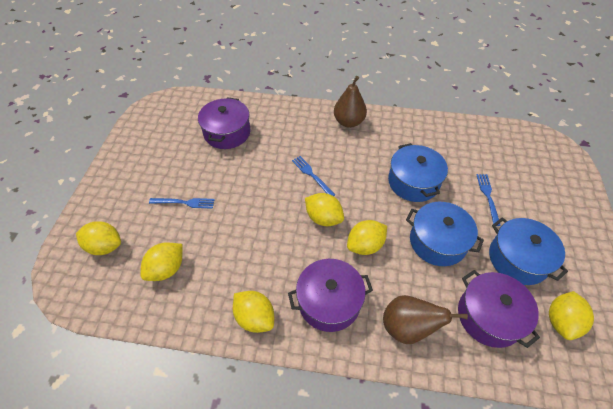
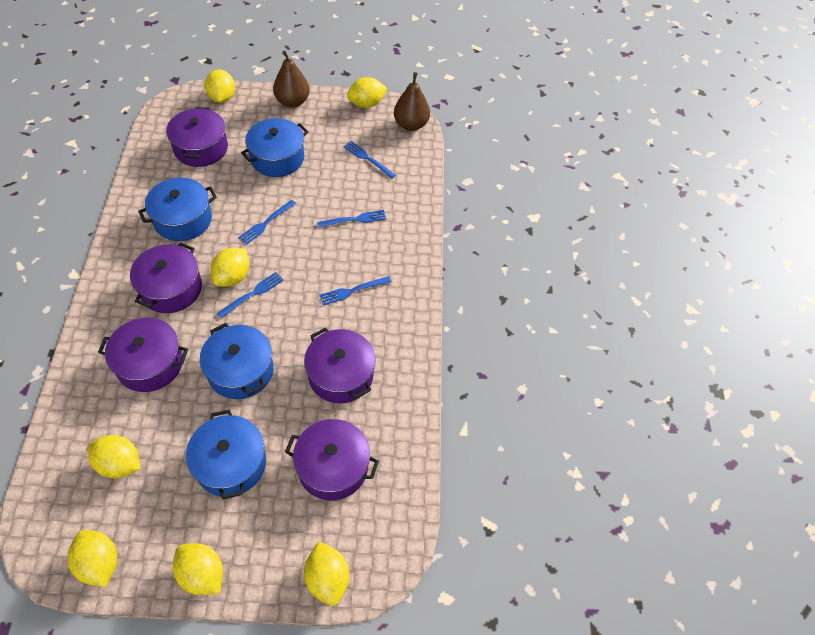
blue fork: [149,198,215,209] [292,156,335,196] [476,174,501,226] = 3 -> [217,272,284,318] [238,200,296,245] [317,210,386,228] [319,276,391,305] [343,141,396,179] = 5
blue pot: [388,143,448,202] [406,202,484,266] [489,217,568,285] = 3 -> [138,178,217,241] [186,409,266,500] [200,323,274,399] [241,118,308,177] = 4
purple pot: [198,97,250,149] [288,259,373,332] [458,270,540,348] = 3 -> [98,318,188,392] [130,242,202,313] [166,107,228,167] [285,419,379,500] [304,328,376,403] = 5
yellow lemon: [76,221,121,255] [140,242,183,281] [233,291,274,333] [305,193,344,226] [347,220,387,255] [549,291,594,340] = 6 -> [68,530,117,587] [87,435,141,478] [173,543,223,595] [205,69,235,103] [211,248,249,287] [304,541,349,606] [347,77,387,108] = 7

